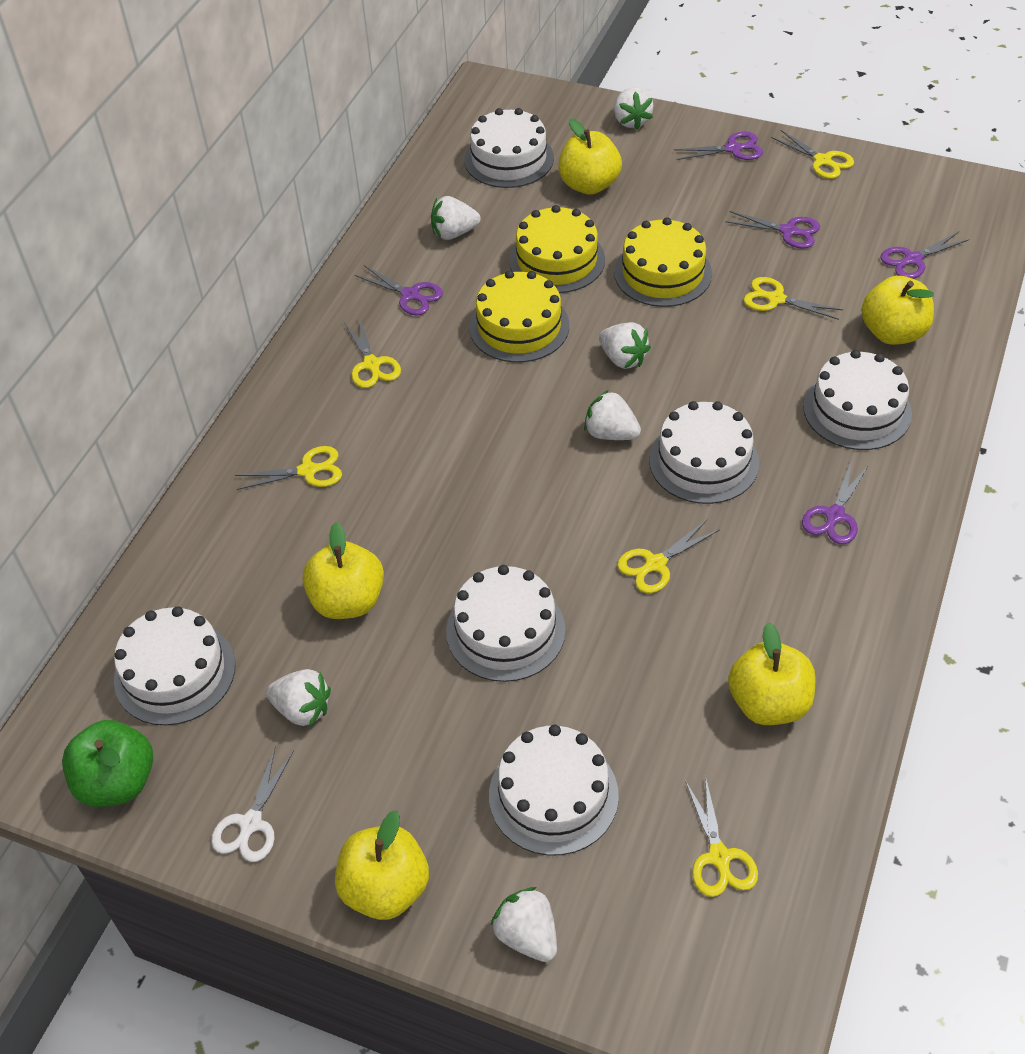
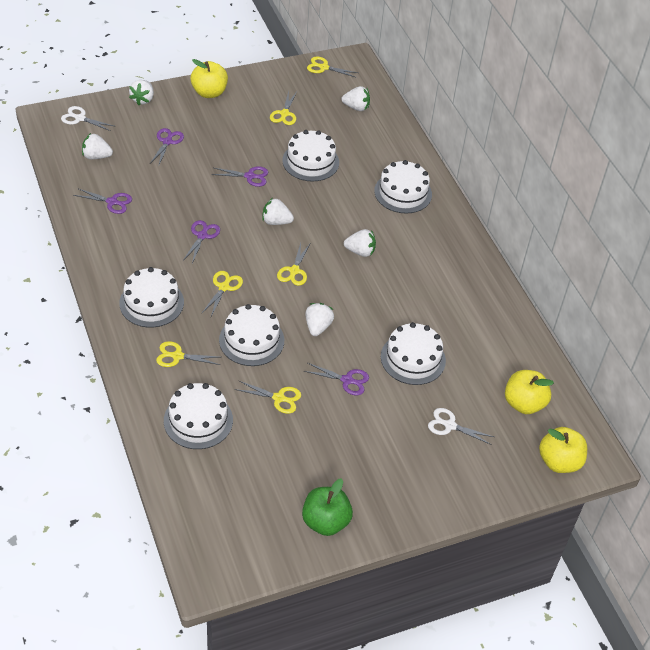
white scissors: [211,748,294,862] = 1 -> [61,106,116,131] [428,408,494,445] = 2
yellow apple: [302,522,384,619] [335,810,429,920] [558,119,622,195] [728,622,815,725] [862,276,934,345] = 5 -> [190,59,228,98] [505,370,554,414] [539,427,587,473] = 3
yellow cake: [469,270,569,363] [509,205,605,293] [614,217,712,307] = 3 -> none = 0

